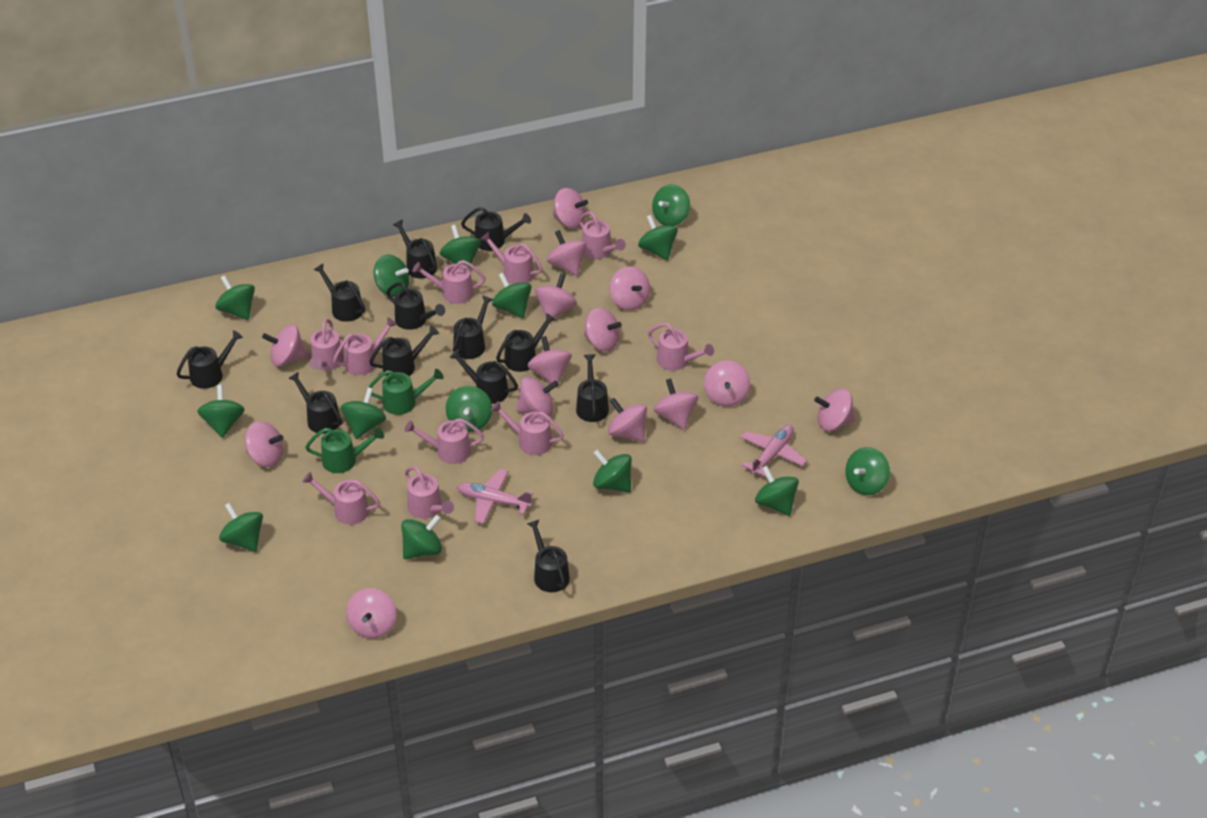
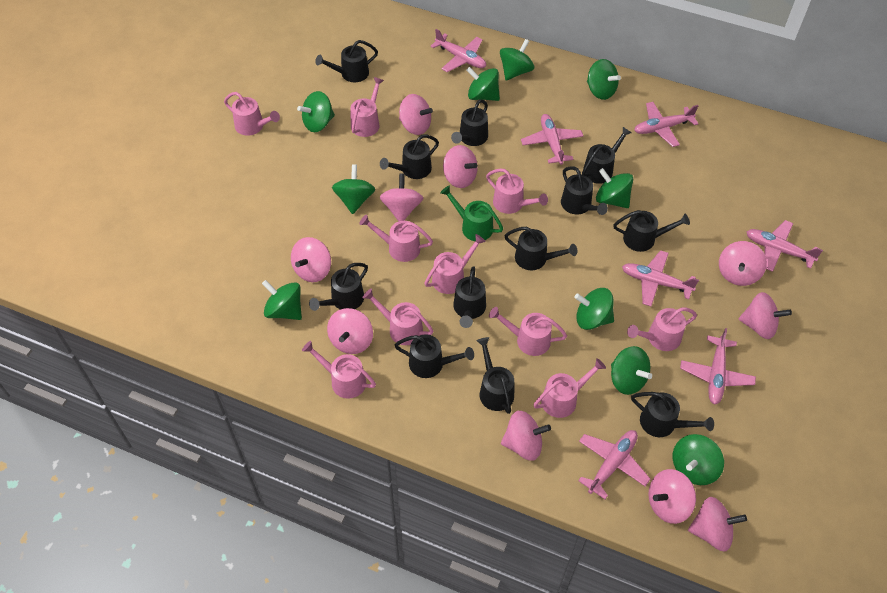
green spinning top: [197,385,245,438] [215,275,255,320] [219,502,263,552] [341,387,386,439] [373,254,409,297] [401,514,442,559] [440,224,481,269] [446,386,492,432] [492,273,532,318] [593,449,632,493] [638,215,678,260] [652,184,690,226] [755,466,799,516] [845,447,890,495] = 14 -> [262,280,302,320] [297,91,335,132] [332,164,375,214] [466,67,500,101] [500,39,534,81] [574,288,614,330] [587,59,621,100] [596,168,633,208] [611,346,652,395] [673,434,724,485] = 10
green watering can: [305,428,384,473] [369,369,444,415] = 2 -> [440,185,503,241] = 1
pink plane: [457,469,534,524] [740,425,807,478] = 2 -> [430,29,486,72] [521,114,583,165] [578,430,650,499] [622,250,699,306] [634,102,698,147] [680,328,756,405] [746,220,823,272] = 7
pink spinning top: [245,421,284,467] [262,325,308,366] [346,588,396,639] [516,377,558,416] [528,336,572,387] [535,273,577,318] [547,230,587,276] [553,188,588,229] [584,307,622,351] [608,398,647,442] [610,266,650,310] [654,379,698,430] [704,361,750,407] [814,388,855,431] = 14 -> [291,237,331,282] [327,308,373,354] [380,174,423,221] [399,94,433,135] [443,145,478,188] [501,411,551,461] [648,469,696,524] [688,497,747,552] [719,241,767,286] [739,292,792,339] = 10

